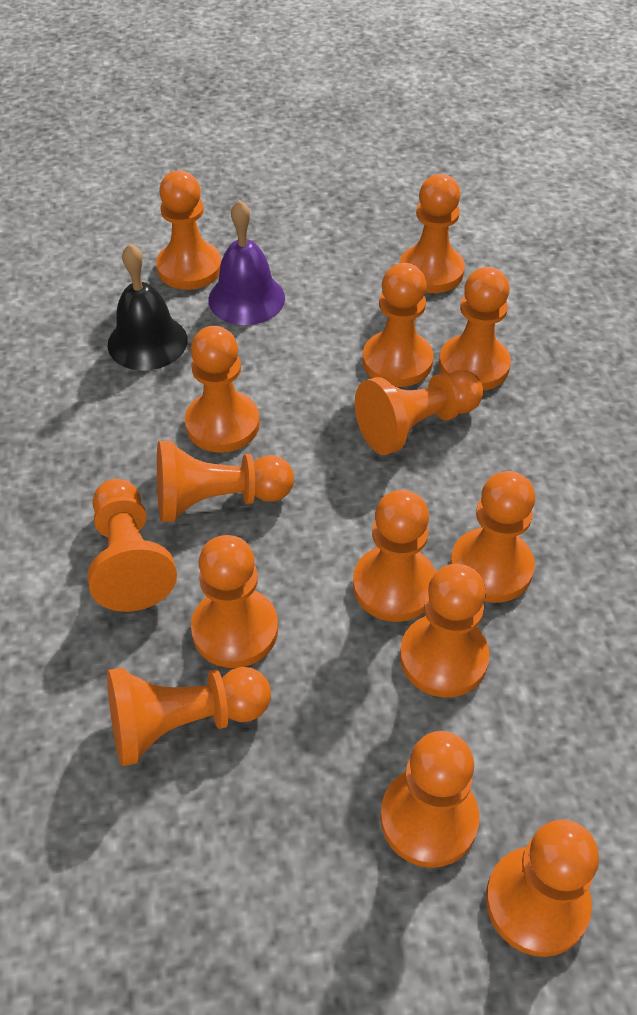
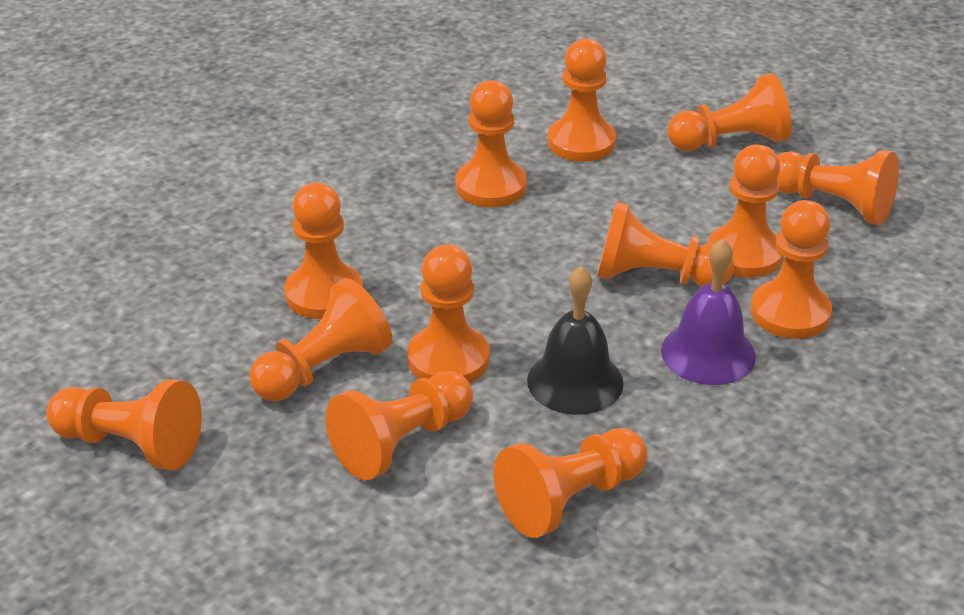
orange pawn: [88,479,177,612] [107,667,271,766] [156,170,221,290] [157,441,294,522] [185,326,260,453] [191,535,278,668] [353,490,436,622] [355,370,483,455] [363,263,434,387] [380,731,479,868] [399,174,465,293] [400,564,490,698] [439,267,511,391] [450,471,535,603] [486,819,599,957] = 15 -> [46,380,202,470] [249,278,393,401] [284,183,363,319] [325,371,473,480] [408,245,490,383] [456,80,527,207] [494,428,648,538] [548,39,616,162] [597,202,735,286] [667,73,792,151] [708,145,783,278] [751,200,832,339] [777,150,899,225] = 13

